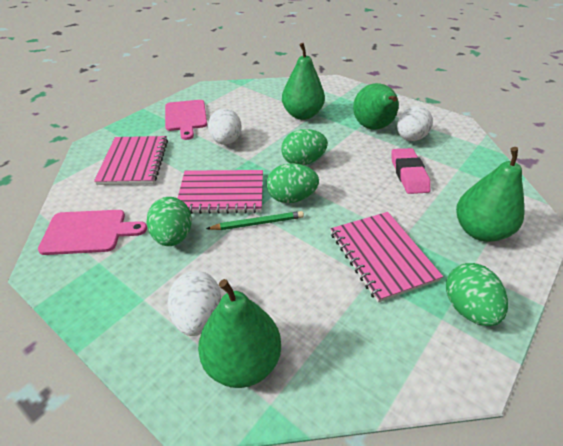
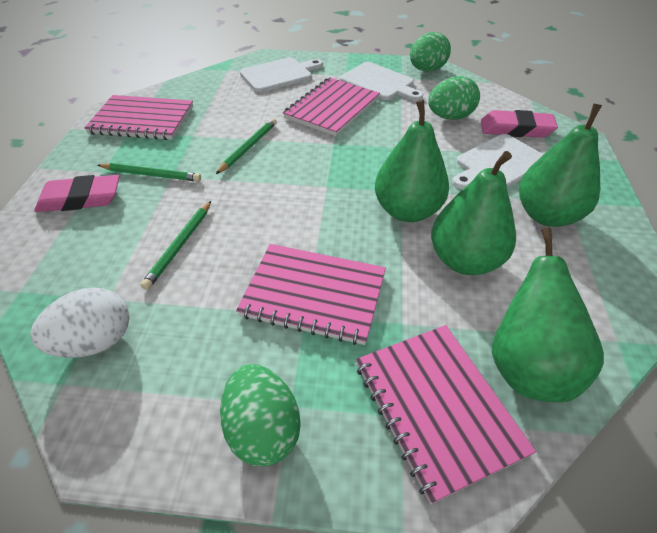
green egg: [147,197,192,246] [267,163,319,203] [281,129,328,165] [446,263,508,326] = 4 -> [220,364,301,466] [410,32,451,72] [428,76,480,120] = 3
green pencil: [206,211,304,230] = 1 -> [98,163,201,182] [140,201,211,290] [216,118,277,174] = 3
pink cutting board: [38,210,147,255] [165,100,207,140] = 2 -> none = 0
pink eraser: [391,148,431,194] = 1 -> [35,175,120,212] [481,110,558,138] = 2
pink notebook: [94,136,168,185] [178,170,263,214] [331,212,443,302] = 3 -> [84,95,193,140] [236,244,386,345] [283,77,380,136] [356,325,536,504] = 4
white cutting board: none = 0 -> [240,57,323,92] [340,62,423,101] [452,134,544,189] = 3
white egg: [168,271,221,336] [208,108,241,145] [397,106,433,141] = 3 -> [30,287,130,358] = 1

